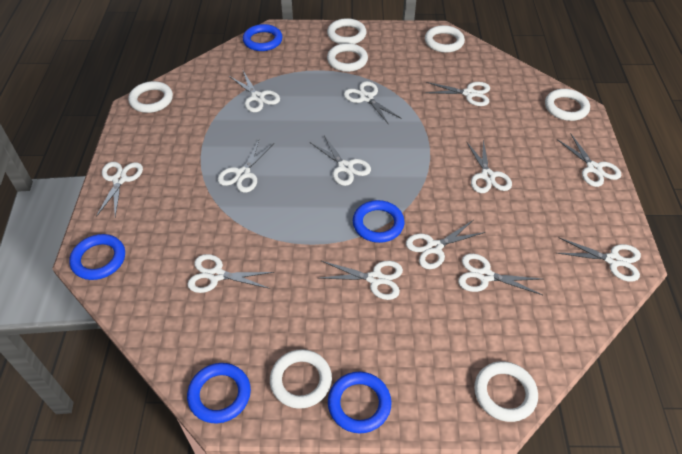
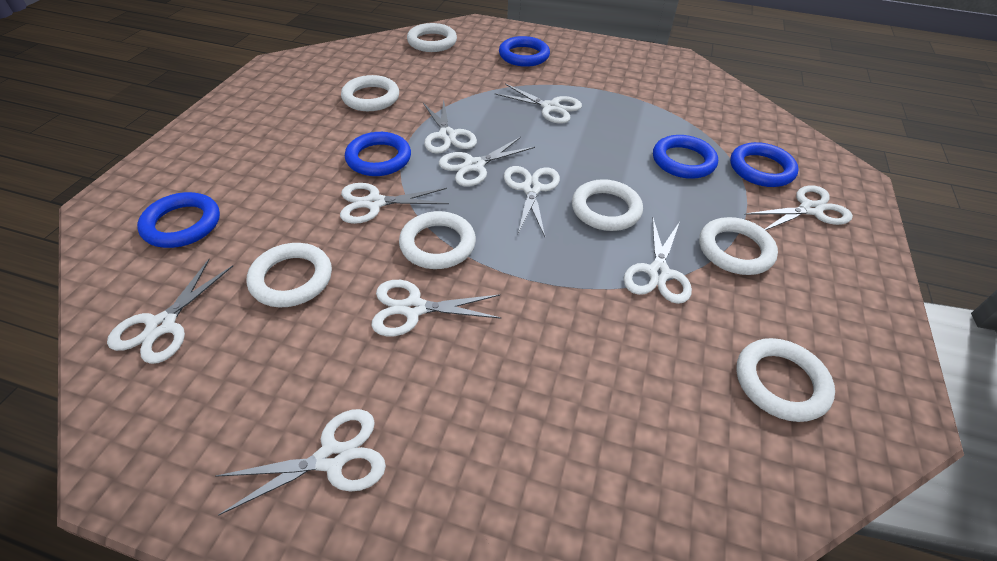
white scissors: [96,162,143,217] [187,254,274,293] [217,140,274,193] [229,71,280,112] [310,135,371,186] [319,261,403,300] [344,81,401,125] [406,220,485,269] [425,82,490,106] [458,253,542,295] [466,140,512,193] [557,134,621,187] [557,237,641,282] = 13 -> [107,259,233,364] [215,409,386,516] [340,183,449,224] [371,280,501,336] [423,100,477,154] [439,137,535,187] [495,84,582,124] [504,166,560,237] [623,218,692,304] [745,185,853,230] = 10

